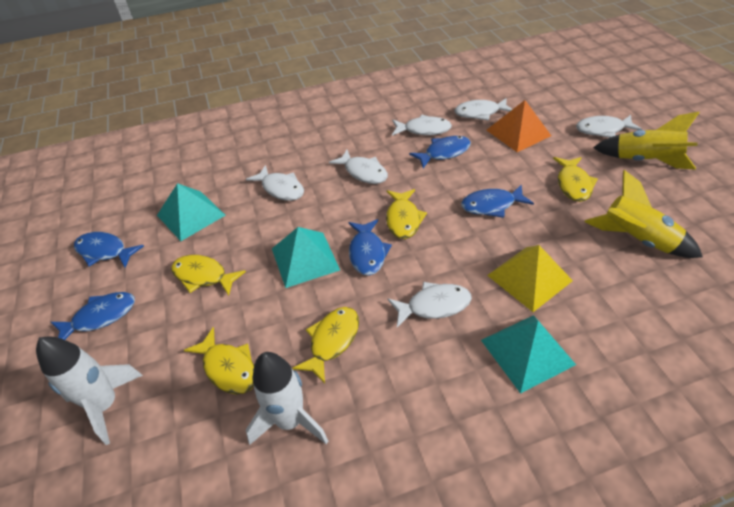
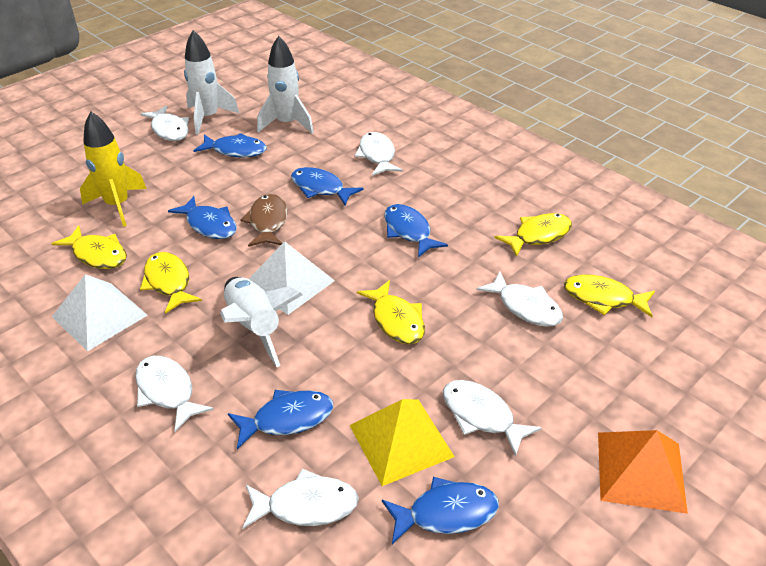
blue fish: [51,292,135,340] [74,232,144,268] [348,219,392,275] [409,136,471,168] [461,185,534,218] = 5 -> [168,196,237,239] [193,133,267,158] [228,390,333,449] [291,167,364,205] [382,477,499,544] [384,204,448,258] = 6
brown fish: none = 0 -> [241,194,288,247] = 1
turquoise pyramid: [157,183,226,241] [272,227,340,288] [481,315,576,394] = 3 -> none = 0
white pyramid: none = 0 -> [52,274,148,351] [249,241,335,315] = 2
white rocket: [36,336,143,445] [246,352,328,445] = 2 -> [184,30,240,135] [220,277,303,367] [257,36,314,133] = 3
yellow rocket: [584,170,703,258] [593,112,699,170] = 2 -> [80,112,147,227] = 1

